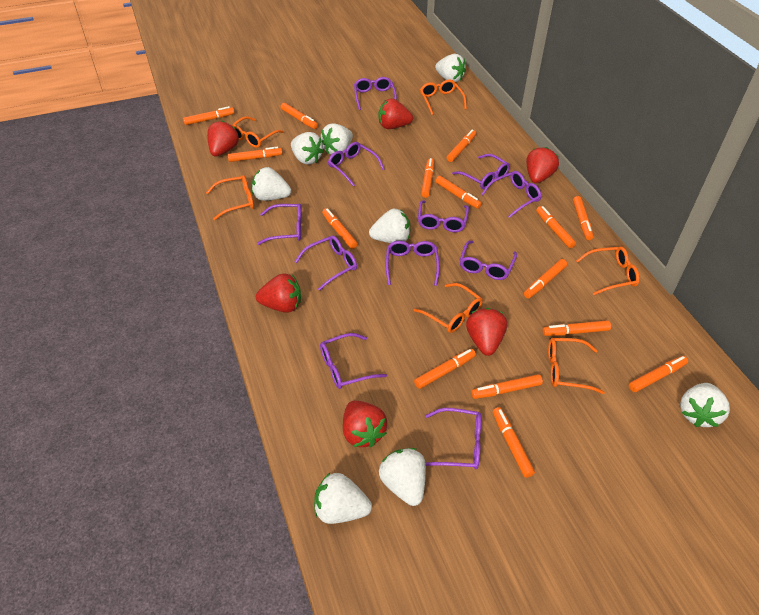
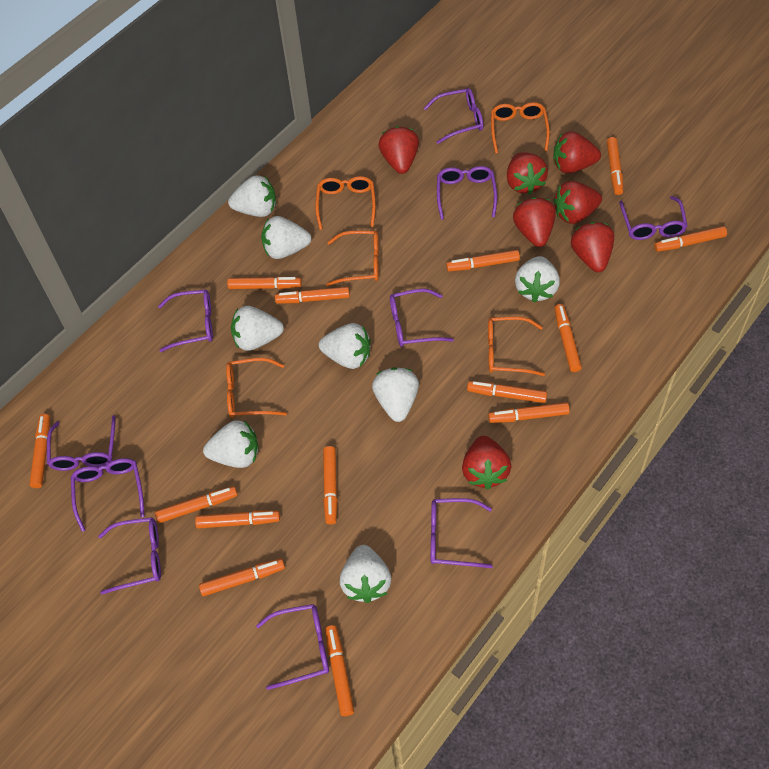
orange glasses: [206,175,254,220] [231,116,284,148] [413,283,483,333] [420,80,467,115] [548,338,605,394] [576,246,640,295] = 6 -> [226,358,287,418] [315,176,376,230] [326,231,379,286] [488,317,545,376] [491,102,550,154] = 5
orange marker: [183,106,234,125] [228,147,283,162] [280,103,318,129] [322,208,358,249] [414,349,476,389] [421,158,434,198] [435,176,482,209] [447,130,476,162] [471,374,543,399] [493,407,535,478] [524,259,567,299] [536,206,576,248] [543,320,611,336] [573,196,594,240] [629,356,688,392] = 15 -> [29,414,50,488] [155,486,238,523] [195,511,280,529] [199,559,285,596] [227,276,302,289] [275,287,350,304] [323,446,338,524] [325,625,354,716] [446,250,520,272] [467,381,547,403] [488,402,570,423] [555,304,582,372] [607,137,623,195] [654,226,727,252] = 14
purple glasses: [257,204,302,245] [295,235,357,291] [320,333,387,389] [328,142,384,187] [354,77,397,110] [386,241,440,286] [418,200,469,232] [425,408,481,469] [452,154,510,189] [460,241,517,280] [481,171,542,218] = 11 -> [47,415,116,471] [71,458,145,532] [98,517,161,594] [158,290,213,352] [256,604,329,690] [390,289,454,347] [424,88,483,144] [431,498,493,568] [437,166,497,220] [619,196,688,240] = 10
red strawberry: [207,121,239,156] [256,273,301,313] [343,401,387,447] [379,98,413,129] [466,308,507,356] [526,147,559,183] = 6 -> [378,126,419,174] [462,436,512,489] [507,152,548,195] [513,197,556,247] [553,132,601,173] [553,181,602,224] [571,222,614,272] = 7

